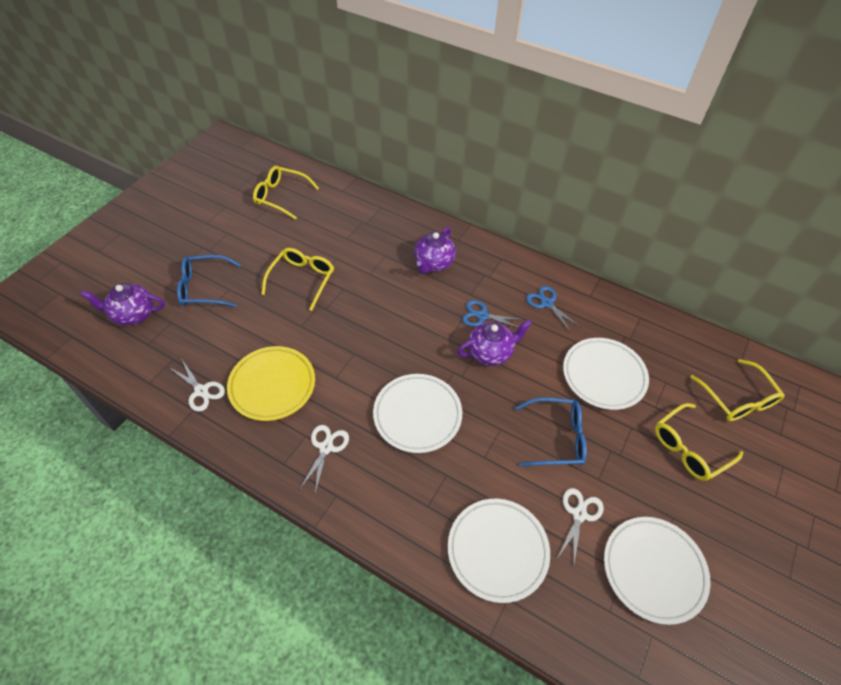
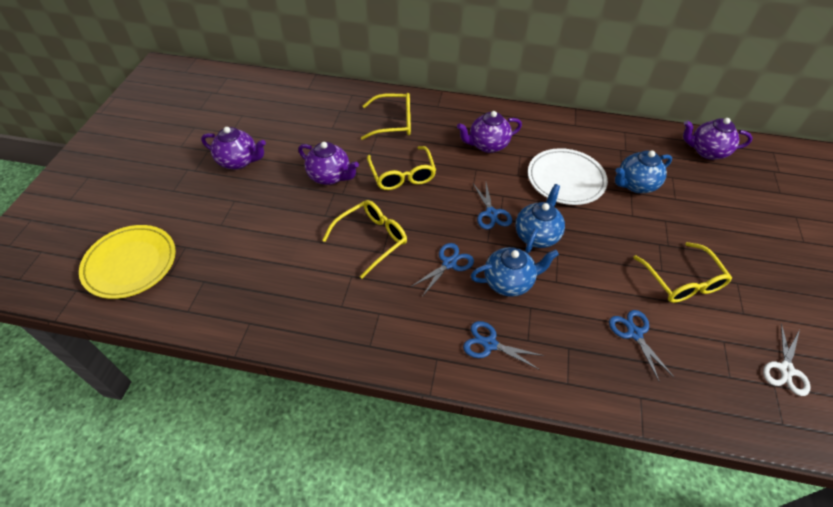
blue glasses: [177,255,241,307] [515,398,587,466] = 2 -> none = 0
blue scissors: [462,300,526,328] [526,286,581,332] = 2 -> [411,243,474,297] [463,321,544,370] [473,183,512,229] [609,310,674,381] = 4
blue teapot: none = 0 -> [471,247,559,297] [515,184,565,253] [615,151,672,193] = 3
purple teapot: [81,283,165,326] [414,227,456,274] [457,319,532,366] = 3 -> [201,127,266,170] [298,142,359,185] [457,111,522,153] [683,118,753,160] = 4
white plate: [373,374,462,453] [448,499,550,603] [563,338,649,410] [604,517,710,625] = 4 -> [528,148,608,205] = 1
white scissors: [170,360,225,412] [299,425,349,493] [558,488,604,563] = 3 -> [763,323,811,396] = 1

